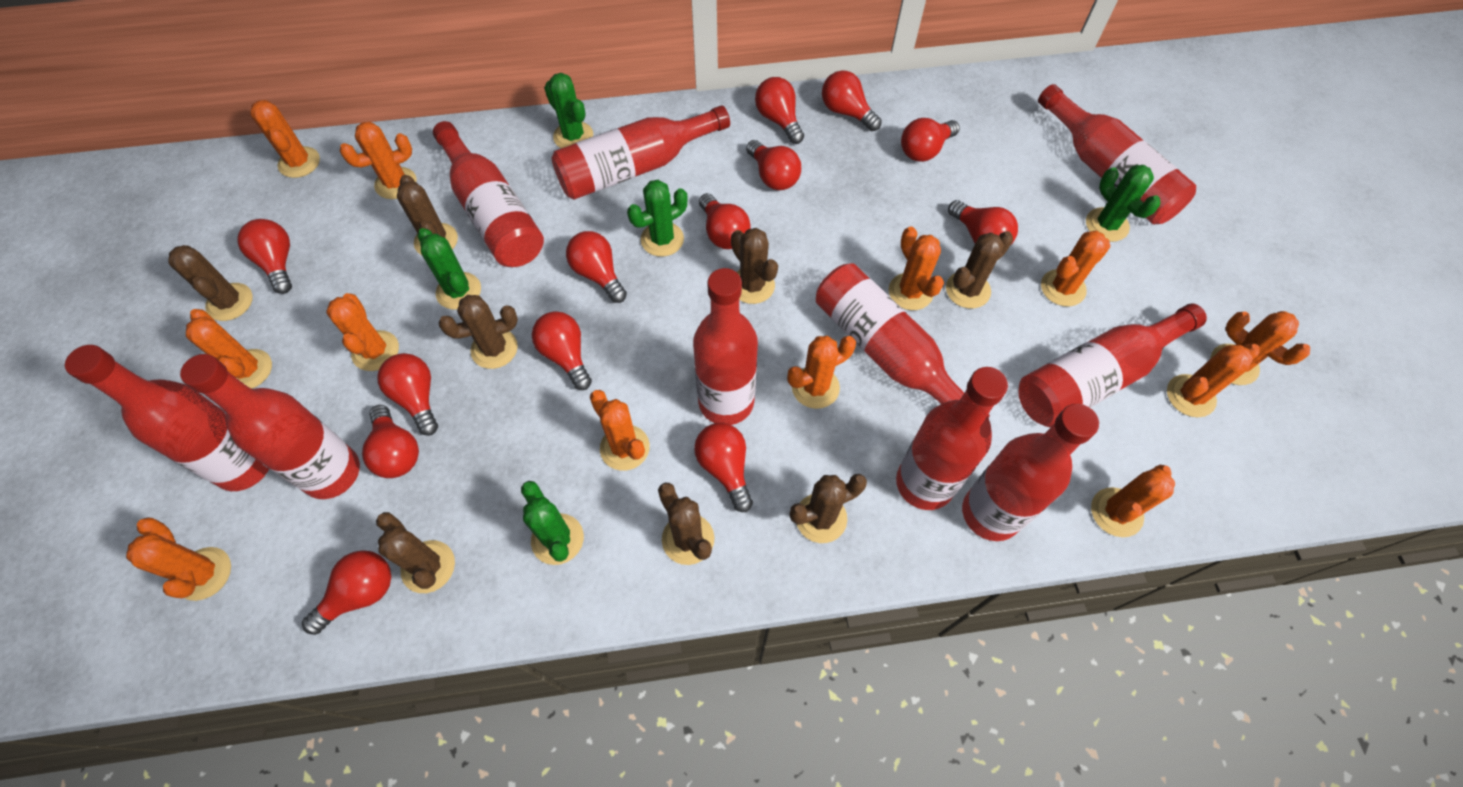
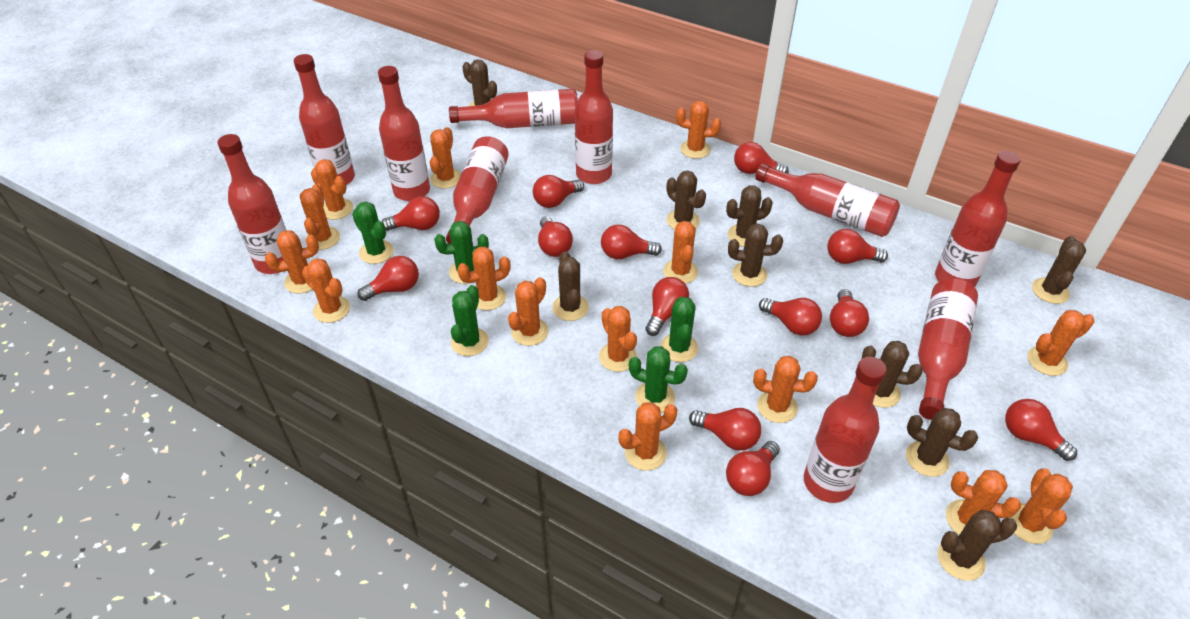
brown cactus: [169,245,253,321] [376,512,455,593] [397,175,458,255] [438,295,518,369] [658,483,714,565] [731,228,778,304] [789,474,867,543] [946,231,1013,308] = 8 -> [462,59,497,106] [552,252,589,321] [667,170,706,230] [726,185,773,247] [728,223,783,287] [862,341,923,408] [906,408,978,477] [938,510,1017,581] [1032,236,1086,304] = 9
orange cactus: [126,517,231,601] [186,309,272,389] [250,100,320,178] [326,293,399,371] [340,122,417,199] [590,390,650,471] [787,336,856,409] [888,227,944,310] [1041,231,1111,307] [1091,465,1175,537] [1167,344,1259,417] [1210,311,1310,385] = 12 -> [265,230,319,294] [300,184,340,250] [302,258,350,323] [311,159,353,220] [430,127,461,189] [457,247,510,310] [508,277,548,346] [599,306,637,372] [618,402,678,471] [663,221,698,284] [676,101,721,159] [753,356,818,423] [946,470,1021,535] [1009,468,1073,544] [1027,310,1094,376] = 15

